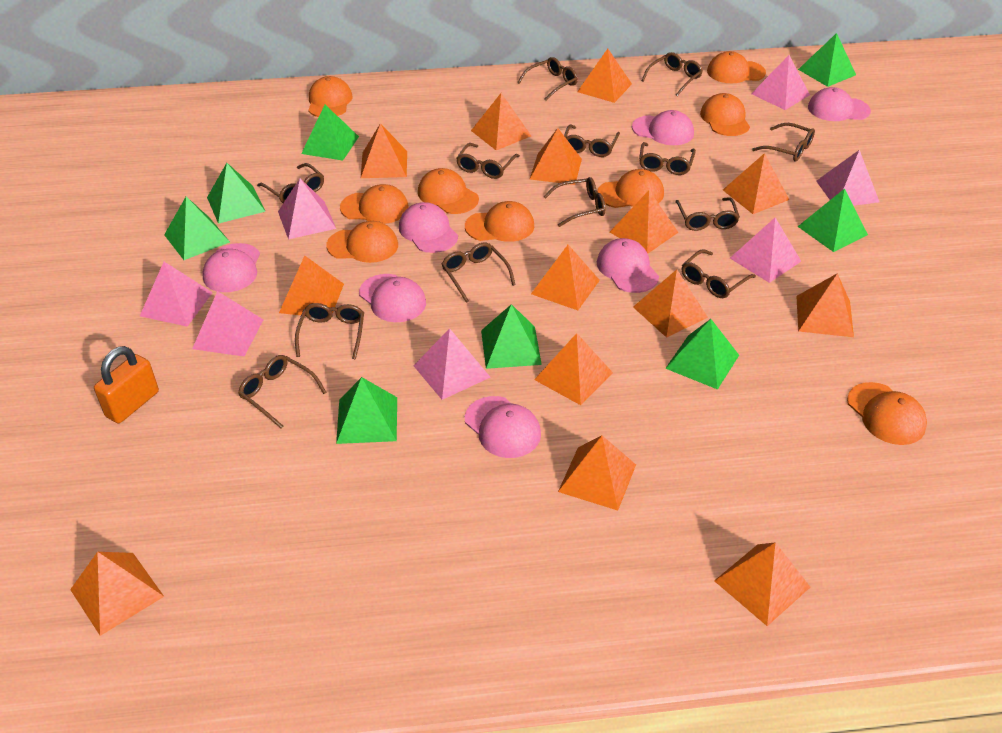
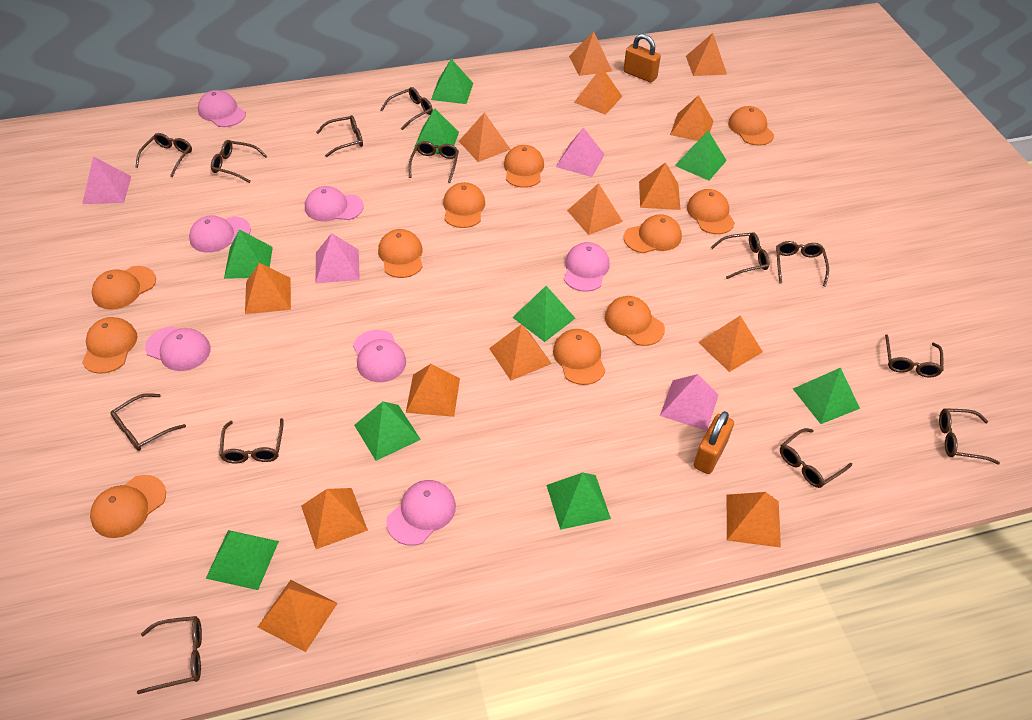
green pyramid: [164,197,230,260] [207,163,266,224] [301,105,359,161] [336,377,397,444] [481,304,542,369] [665,319,739,390] [797,188,868,252] [798,33,856,87] = 8 -> [206,530,279,590] [224,229,273,279] [354,401,421,461] [414,108,459,154] [431,59,473,104] [512,286,575,342] [547,472,611,530] [675,131,727,181] [793,368,860,424] = 9
orange cap: [308,76,352,117] [326,221,398,263] [340,184,409,224] [418,168,479,214] [465,201,534,242] [598,169,664,208] [700,93,750,136] [707,51,766,83] [847,382,927,445] = 9 -> [82,317,137,374] [90,475,166,538] [92,266,156,310] [378,229,423,278] [443,182,485,228] [504,145,544,188] [553,329,605,385] [605,296,665,346] [624,214,682,253] [687,189,735,234] [728,106,774,146] = 11
orange padlock: [94,346,159,423] = 1 -> [623,34,661,82] [694,411,734,474] = 2
pink pyramid: [140,262,213,327] [192,291,264,356] [278,178,336,239] [413,328,490,400] [730,217,801,283] [751,55,810,110] [816,150,879,206] = 7 -> [82,156,131,204] [316,233,360,283] [556,127,605,177] [660,374,719,431] = 4

